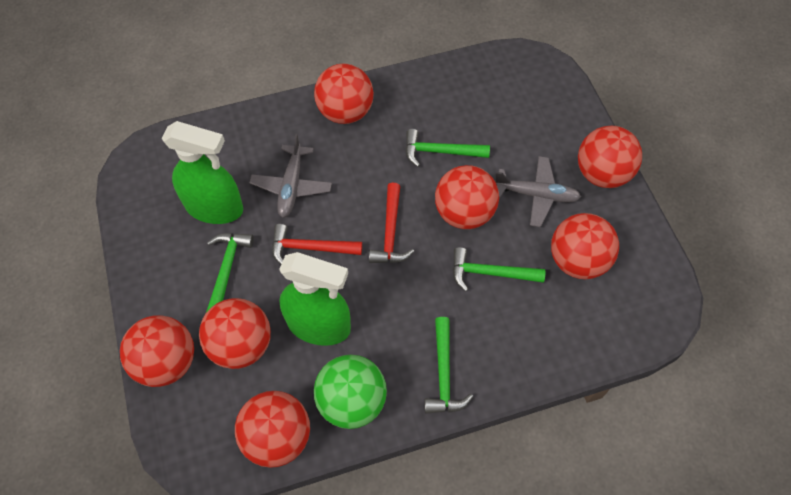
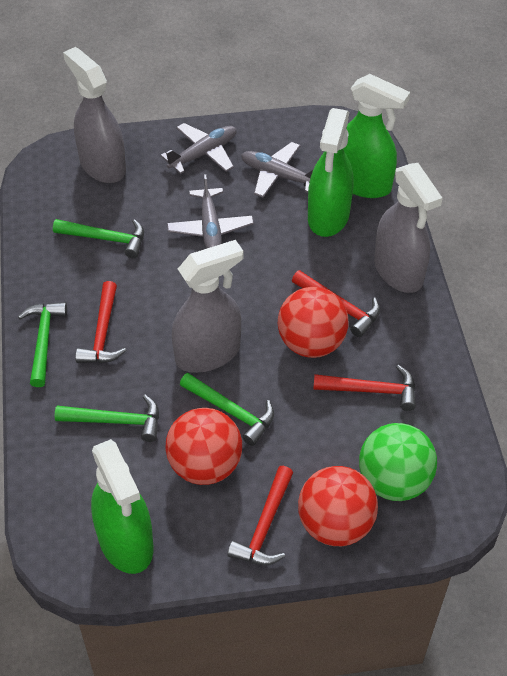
green spray bottle: [162,121,243,224] [279,252,351,346] = 2 -> [91,439,154,574] [308,108,353,237] [343,74,410,198] = 3
grey plane: [249,134,332,218] [495,156,581,227] = 2 -> [161,123,237,174] [167,174,254,249] [241,142,313,198] = 3
grey spray bottle: none = 0 -> [63,47,126,183] [172,240,243,373] [374,163,443,293] = 3
red ball: [120,315,194,387] [199,298,271,369] [235,391,310,468] [314,63,374,124] [435,165,499,229] [551,213,619,279] [578,126,642,188] = 7 -> [166,408,242,485] [278,287,349,358] [298,466,378,546] = 3
red hammer: [272,224,362,264] [369,183,414,263] = 2 -> [75,281,127,363] [227,466,293,565] [292,270,380,337] [313,365,416,411] = 4

